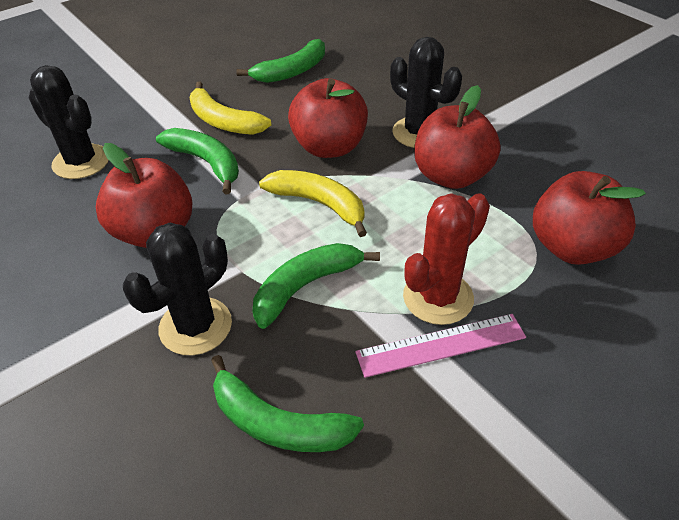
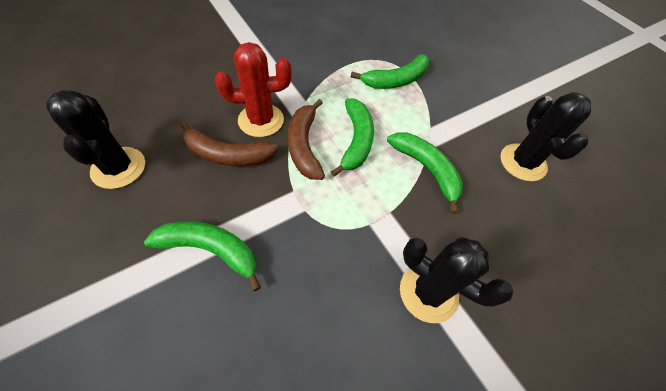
brown banana: none = 0 -> [180,120,278,166] [288,99,325,180] = 2
pink ruler: [355,314,526,378] = 1 -> none = 0
red apple: [96,143,192,248] [288,78,368,158] [414,85,500,189] [533,171,646,265] = 4 -> none = 0
yellow banana: [190,82,271,135] [259,170,367,237] = 2 -> none = 0

